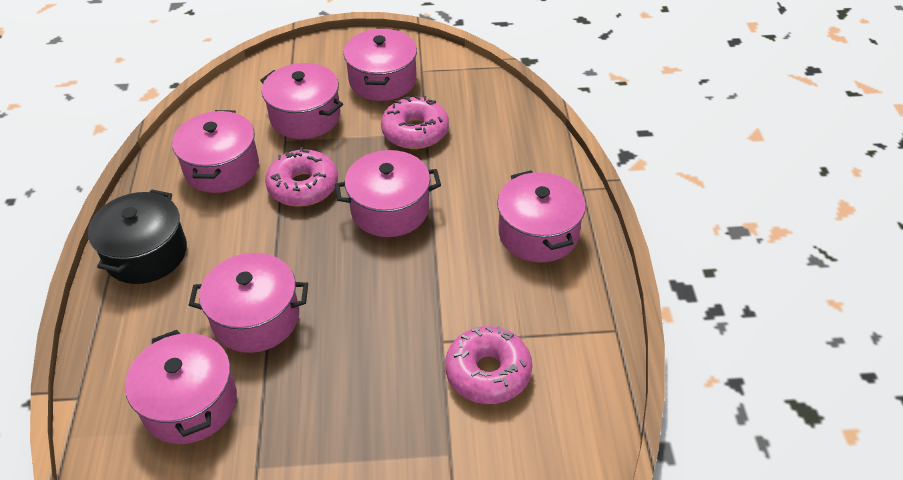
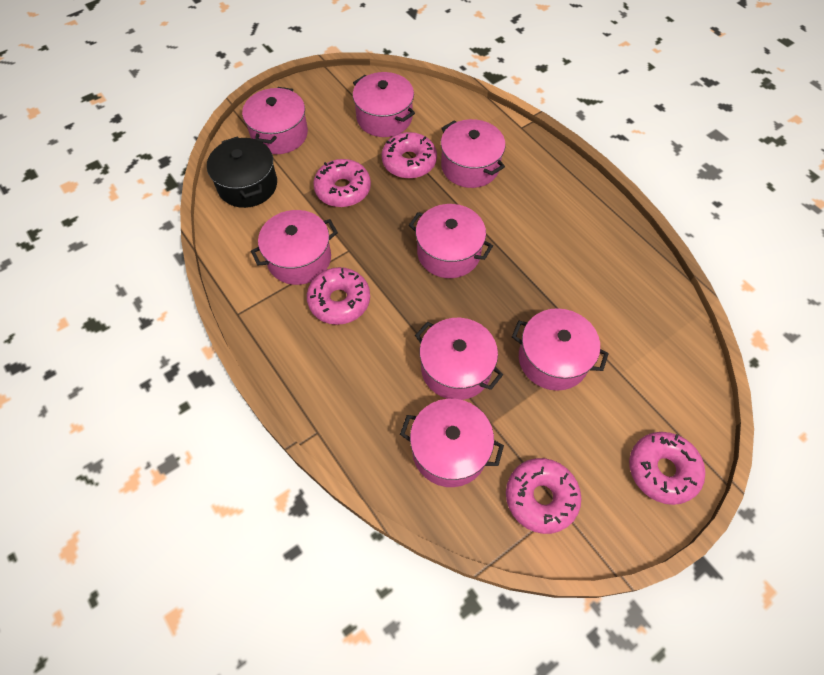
pink donut: [265,147,338,207] [381,96,449,149] [445,326,532,404] = 3 -> [307,267,370,325] [313,159,371,207] [382,132,437,179] [506,458,581,534] [629,432,705,505] = 5
pink pot: [125,330,237,444] [172,110,259,193] [189,253,308,353] [260,63,343,139] [335,150,441,237] [344,29,417,101] [497,170,586,262] = 7 -> [242,87,308,154] [251,210,338,285] [353,72,415,137] [400,399,504,487] [409,204,493,278] [415,318,503,400] [441,119,506,188] [512,308,609,391] = 8

